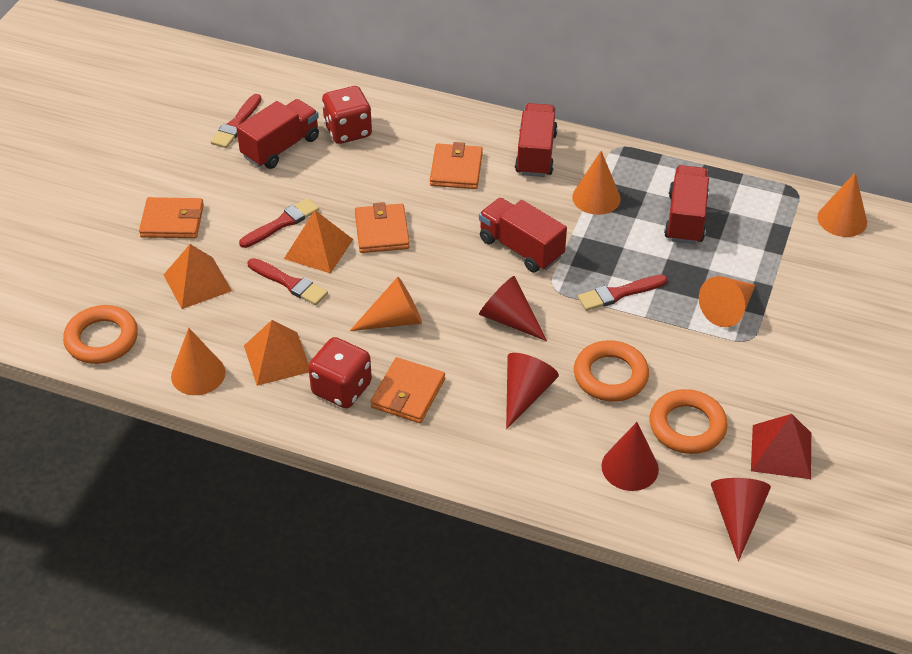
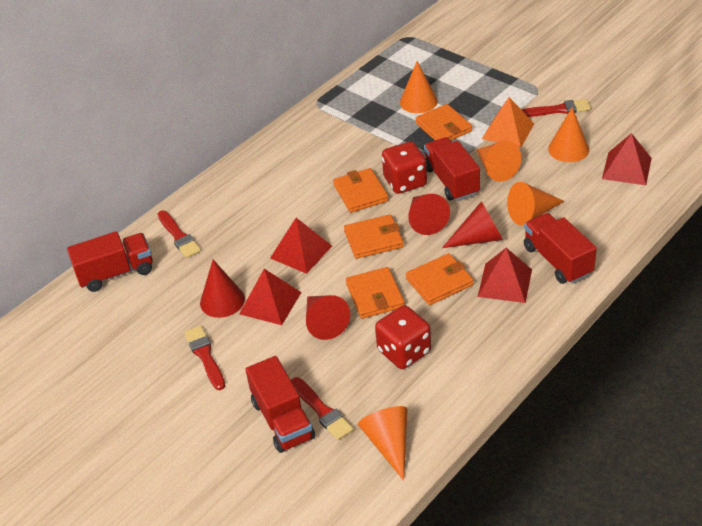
orange pyramid: [164,244,232,309] [244,320,309,386] [284,210,353,273] = 3 -> [482,97,534,148] = 1
orange ring: [63,305,138,364] [574,340,649,402] [650,389,728,454] = 3 -> none = 0
orange wallet: [139,197,204,238] [355,202,410,253] [370,357,445,423] [430,142,483,189] = 4 -> [333,168,389,213] [344,214,404,259] [346,267,405,319] [406,253,474,305] [415,104,472,140] = 5
red pyramid: [751,414,811,479] = 1 -> [239,269,302,325] [270,218,332,274] [478,248,532,303] [602,133,652,185] = 4

